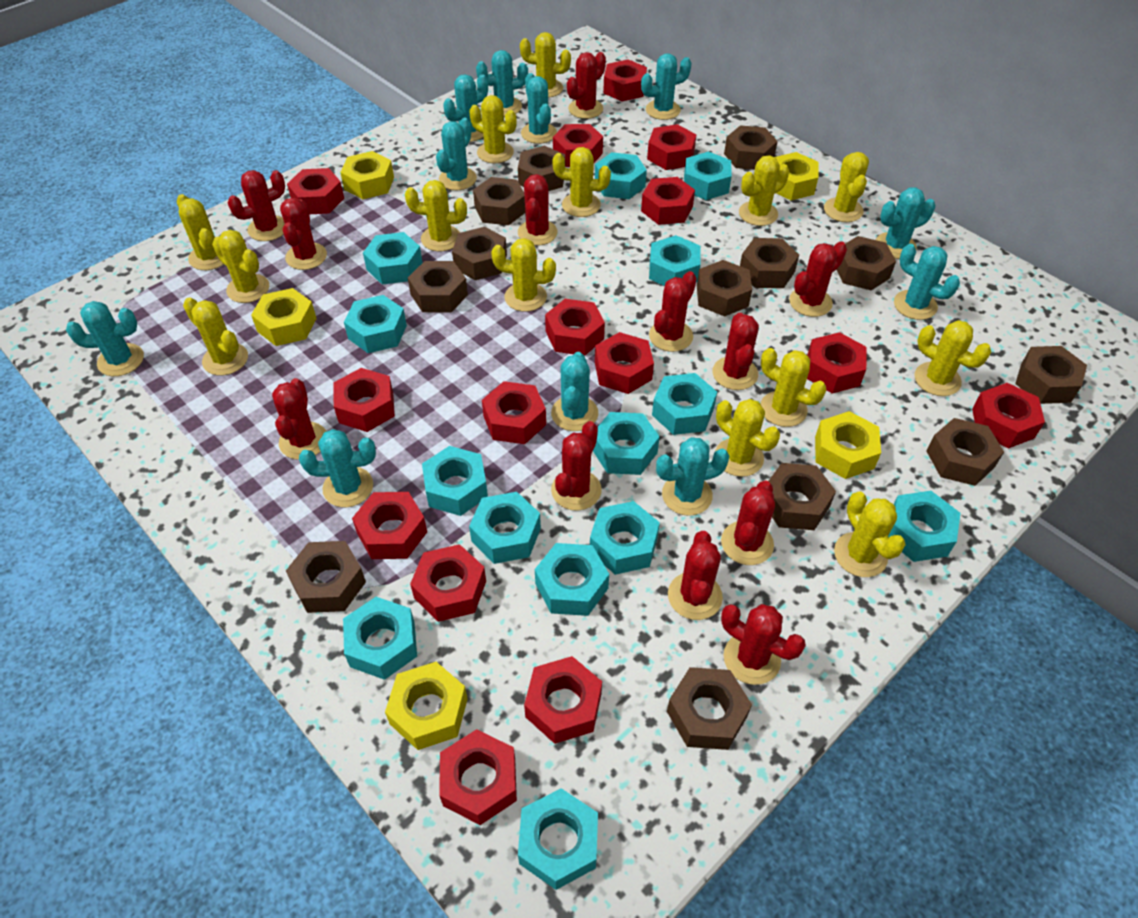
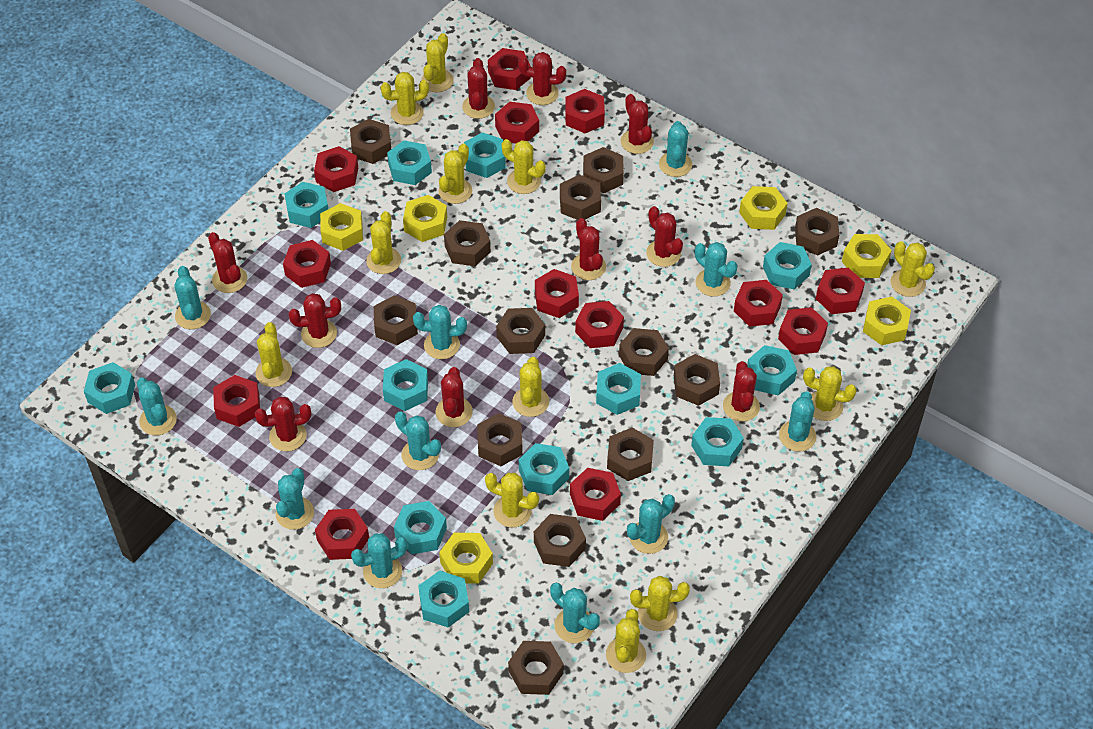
red cactus: [228,170,285,241] [272,378,326,460] [280,198,327,270] [518,174,558,245] [551,421,602,511] [567,52,606,119] [649,271,696,352] [668,531,723,620] [712,313,759,390] [721,481,775,565] [721,604,806,685] [789,241,847,317] = 12 -> [208,232,247,293] [255,397,311,451] [289,293,341,348] [436,367,473,427] [462,58,495,119] [518,52,566,105] [571,218,606,280] [621,94,654,154] [646,206,683,267] [723,361,760,422] = 10
red nut: [287,168,344,214] [333,368,395,432] [352,492,427,559] [410,544,486,622] [439,729,517,825] [482,381,546,444] [524,656,602,744] [545,299,605,356] [553,124,603,167] [595,332,654,394] [603,60,647,102] [641,177,695,225] [647,124,696,170] [807,332,867,394] [972,383,1045,449] = 15 -> [213,375,260,427] [283,240,331,288] [314,146,358,192] [315,509,369,560] [488,48,531,90] [495,102,539,143] [535,269,579,318] [565,89,605,133] [570,468,621,521] [575,301,624,348] [734,280,783,327] [778,307,828,355] [816,268,865,314] = 13
turquoise nut: [343,597,417,680] [344,295,407,353] [363,232,423,285] [422,446,488,516] [469,492,541,564] [518,788,598,890] [535,543,609,616] [590,501,660,575] [593,412,660,475] [595,152,647,199] [649,235,701,286] [652,373,717,435] [684,151,732,200] [888,491,961,562] = 14 -> [84,362,135,414] [284,182,328,228] [383,359,428,411] [387,140,432,185] [394,501,447,554] [418,570,469,628] [464,132,506,178] [519,443,569,495] [596,363,641,415] [691,417,744,466] [747,345,797,396] [763,242,812,289] = 12
yellow cactus: [177,194,224,270] [183,297,248,376] [212,230,269,303] [405,180,467,251] [469,95,517,163] [491,238,556,312] [520,32,571,98] [552,147,611,217] [715,399,780,477] [739,155,789,226] [760,348,827,427] [824,152,869,222] [834,491,906,577] [914,320,991,396] = 14 -> [256,322,292,387] [366,211,401,274] [381,72,429,125] [421,33,454,92] [438,144,472,204] [485,473,539,528] [502,139,546,194] [512,357,549,417] [606,609,646,673] [630,576,690,631] [803,366,857,421] [891,241,935,297] = 12
yellow nut: [251,288,317,346] [340,151,394,199] [385,662,468,750] [775,152,819,200] [815,411,881,479] = 5 -> [320,203,363,251] [403,195,447,242] [439,533,493,584] [739,186,788,230] [842,234,892,278] [863,297,911,345] = 6

